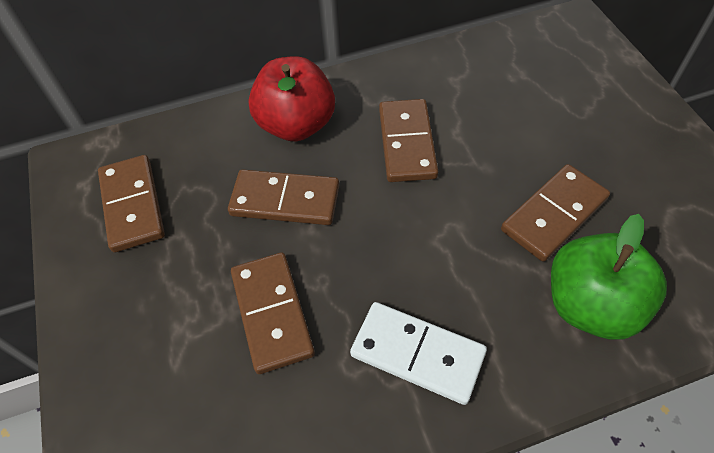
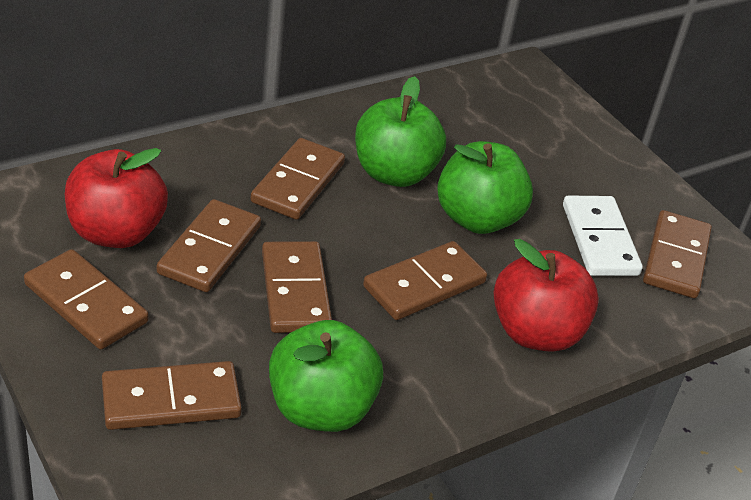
brown domino: [98,155,165,252] [228,169,339,225] [231,252,315,374] [379,99,438,182] [501,164,610,262] = 5 -> [24,249,149,350] [102,361,242,430] [157,199,261,292] [250,138,345,220] [262,241,332,333] [363,241,487,320] [643,210,712,298] = 7
green apple: [551,214,667,340] = 1 -> [269,320,383,432] [355,76,446,187] [437,141,533,234] = 3
red apple: [248,56,335,141] = 1 -> [65,148,168,248] [493,239,599,352] = 2

